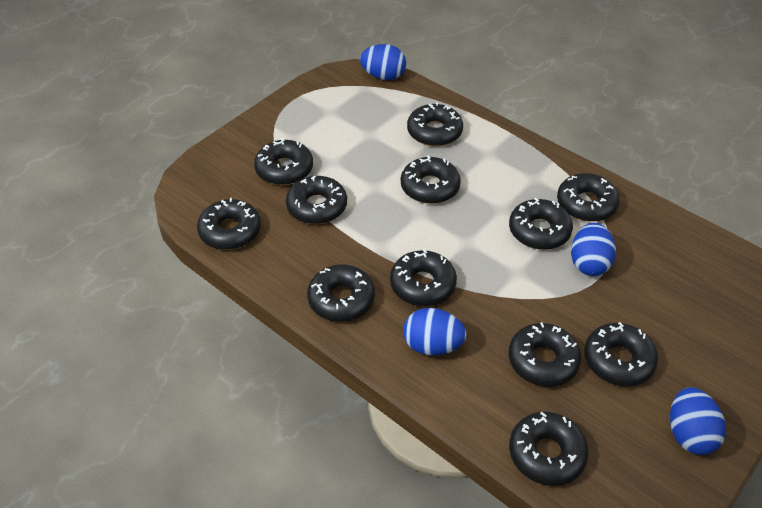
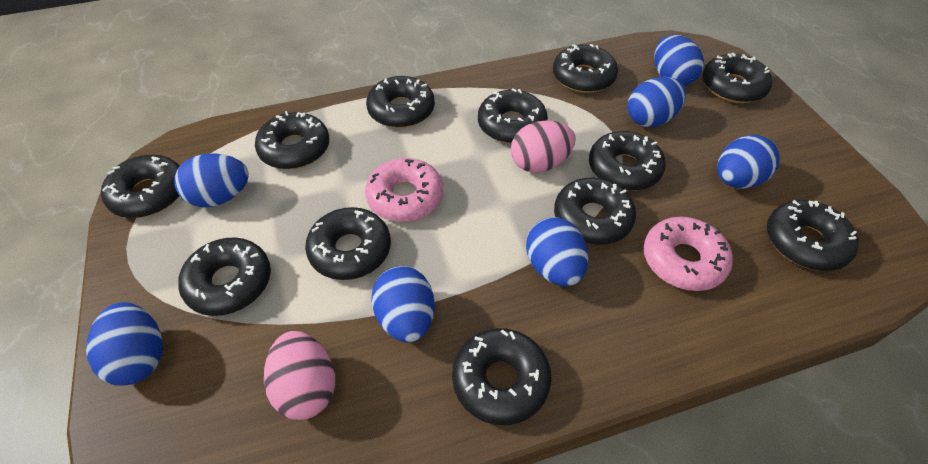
blue egg: [360,44,406,80] [403,308,466,356] [571,223,616,276] [670,387,726,455] = 4 -> [86,302,163,386] [174,153,249,207] [371,266,435,342] [526,217,588,287] [627,77,686,127] [654,35,704,86] [717,135,780,189] = 7
pink donut: none = 0 -> [365,158,443,222] [644,217,733,291] = 2
pink egg: none = 0 -> [264,331,335,420] [511,121,576,173] = 2

